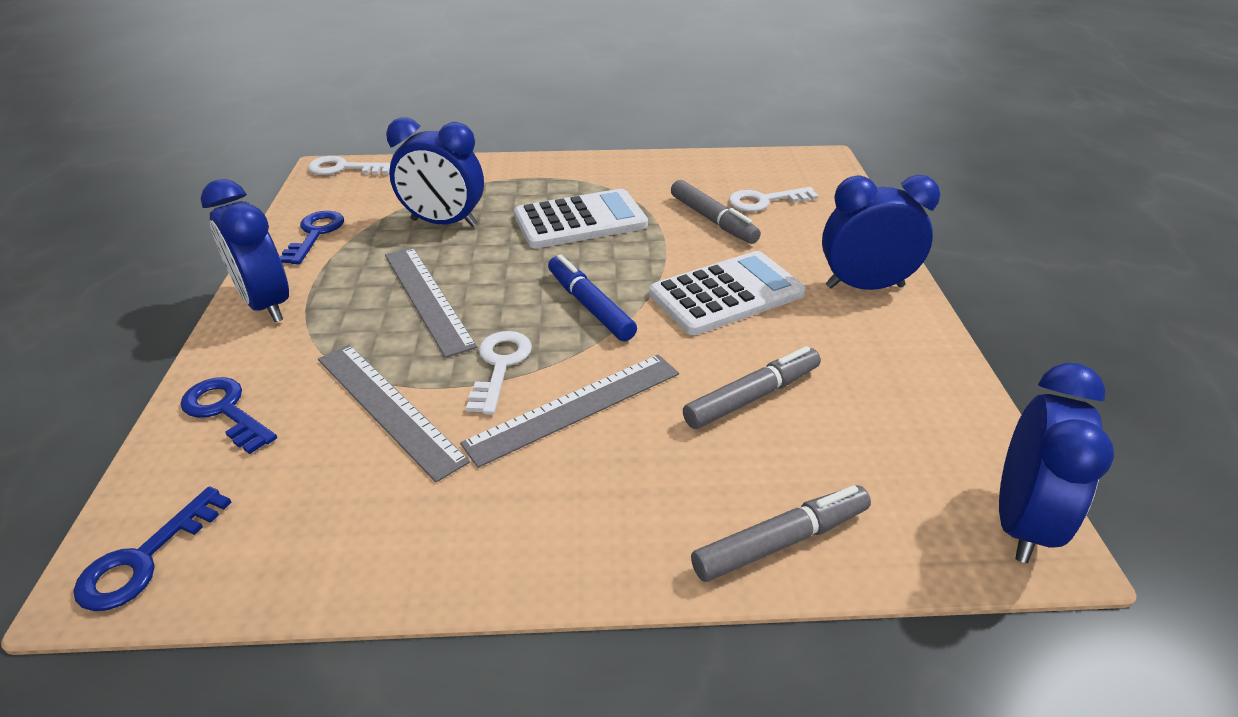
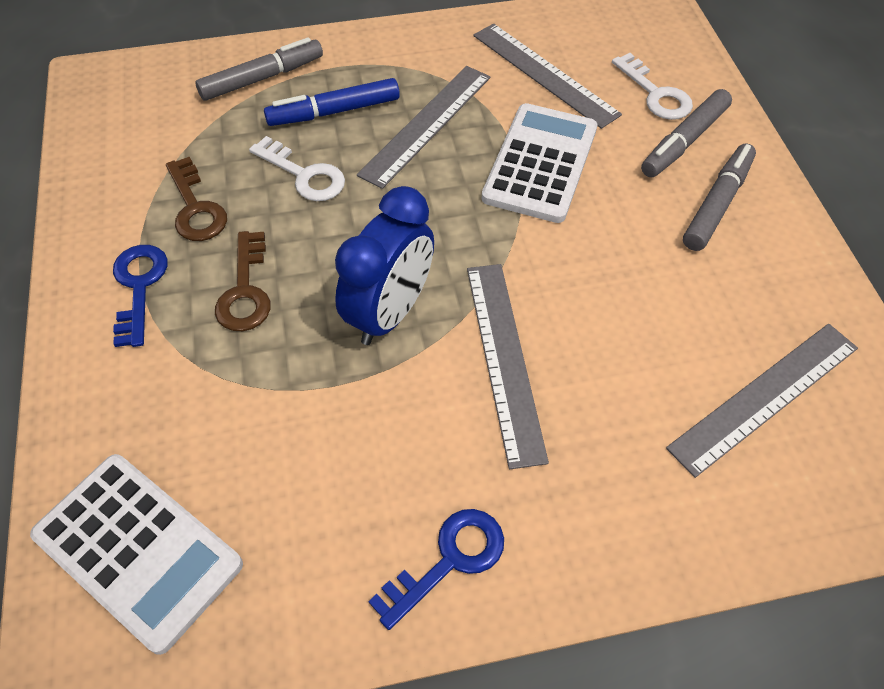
blue clock: [201,179,289,322] [386,117,484,227] [822,175,940,290] [999,363,1114,563] = 4 -> [335,186,434,345] = 1
blue key: [74,486,232,611] [180,377,277,454] [280,211,344,264] = 3 -> [113,245,168,347] [368,509,504,630] = 2
brown key: none = 0 -> [166,157,227,241] [215,231,271,331] = 2
grey ruler: [318,344,470,482] [385,247,477,358] [460,354,679,468] = 3 -> [357,66,491,189] [467,264,549,469] [473,23,622,129] [666,324,858,478] = 4
white key: [308,156,390,175] [466,331,532,414] [729,187,818,212] = 3 -> [249,136,345,201] [612,53,693,120] = 2

